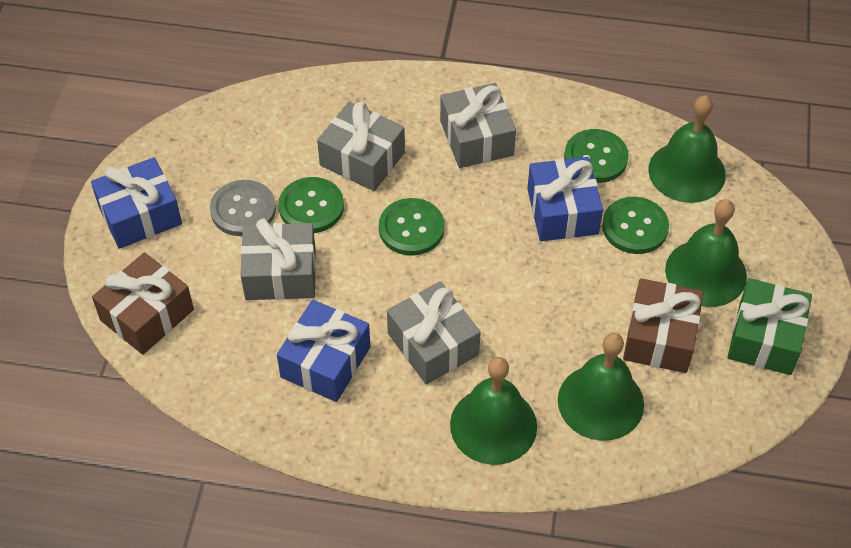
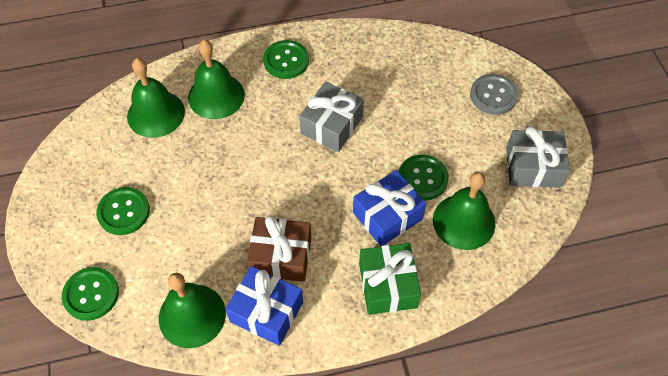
blue gift: [91,157,182,249] [277,300,371,402] [527,157,603,241] = 3 -> [225,266,303,346] [353,170,426,246] = 2
brown gift: [92,252,194,355] [623,278,703,373] = 2 -> [247,216,311,282] = 1
grey gift: [241,219,316,300] [317,102,405,191] [387,281,481,384] [440,83,516,168] = 4 -> [299,81,364,152] [506,126,570,188] = 2

